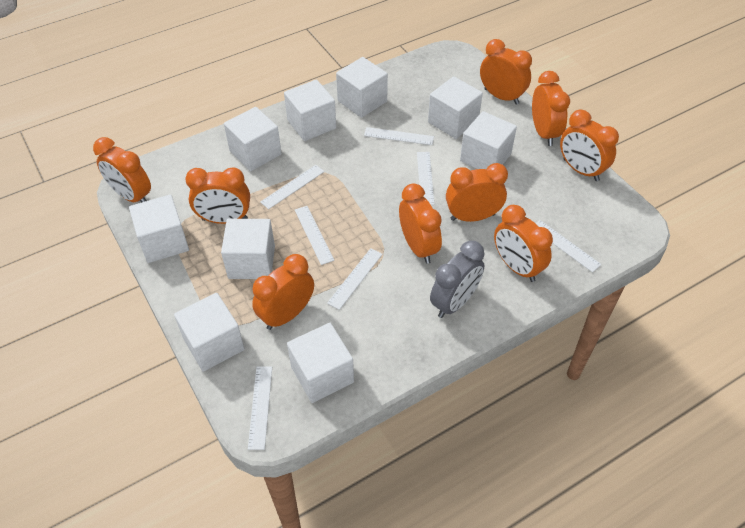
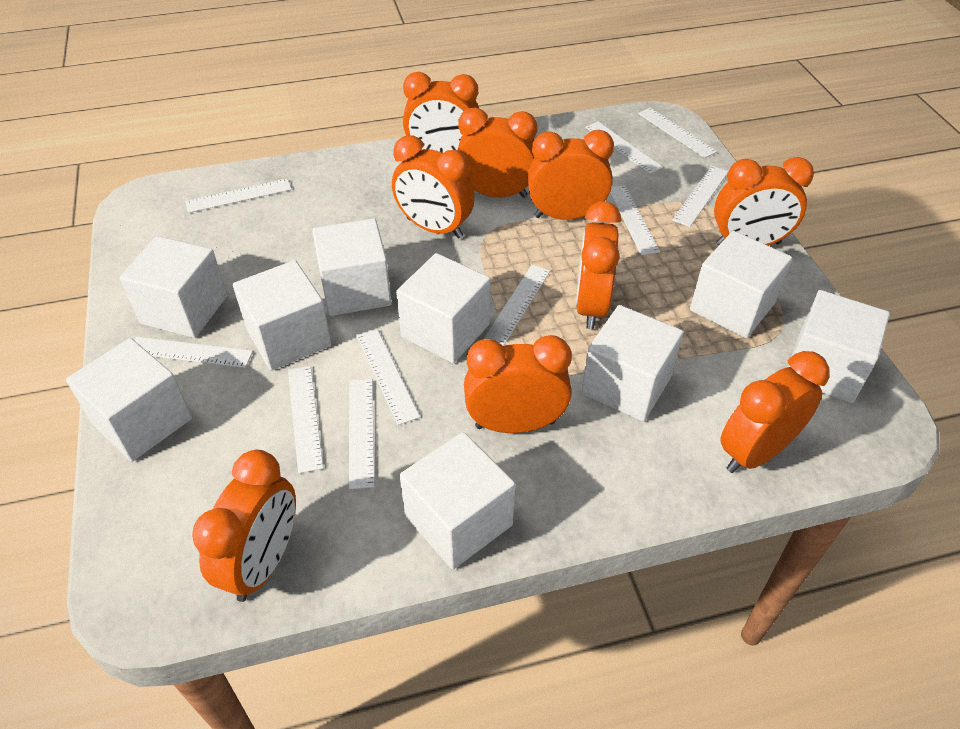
grey clock: [430,241,484,318] = 1 -> none = 0
white ruler: [248,366,272,450] [260,165,324,209] [295,206,334,265] [327,248,383,310] [364,127,434,145] [417,152,434,205] [535,220,601,273] = 7 -> [134,337,253,368] [185,179,292,213] [288,366,323,473] [349,379,375,489] [357,329,420,425] [484,265,550,346] [585,122,663,174] [610,185,660,255] [638,108,717,158] [672,166,729,227] = 10

